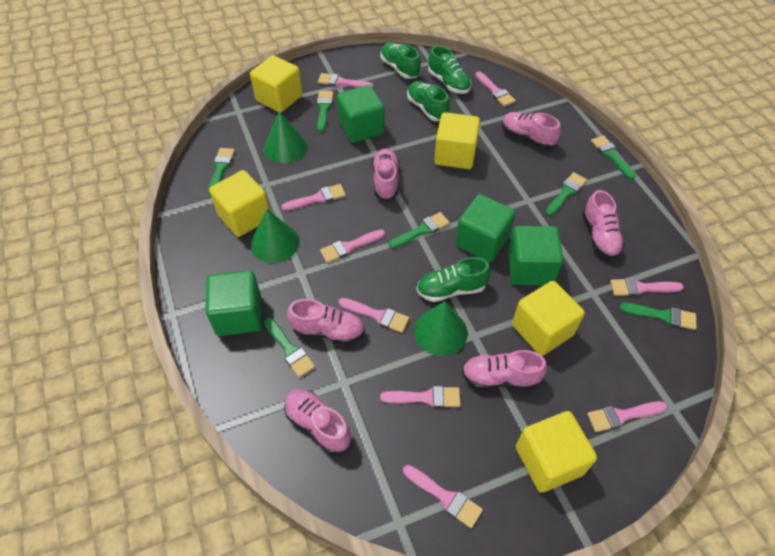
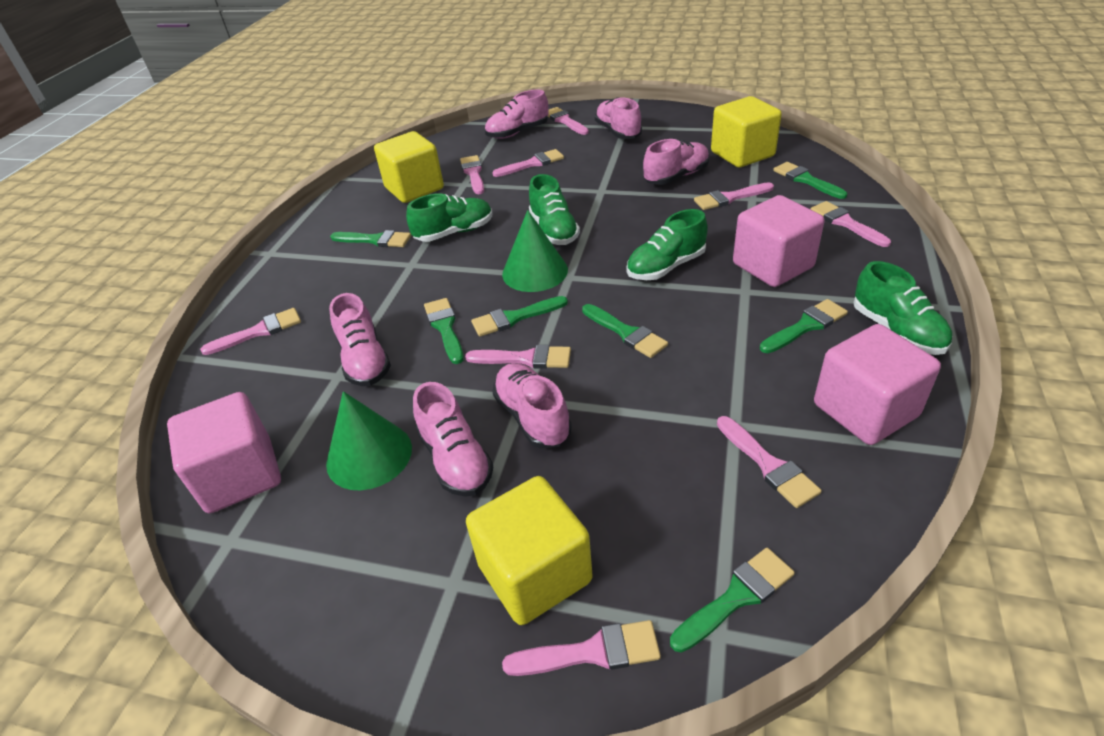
green cone: [251,209,300,263] [264,111,307,163] [414,301,468,356] = 3 -> [326,391,412,490] [502,210,568,292] = 2
green cube: [206,270,262,336] [337,85,385,143] [455,194,516,262] [507,226,563,285] = 4 -> none = 0
pink cube: none = 0 -> [167,392,281,513] [733,195,824,287] [814,324,941,445] = 3
yellow cube: [209,170,270,237] [250,55,302,112] [434,112,480,169] [512,281,585,356] [516,411,597,492] = 5 -> [374,131,444,203] [466,476,592,625] [711,96,782,167] = 3

